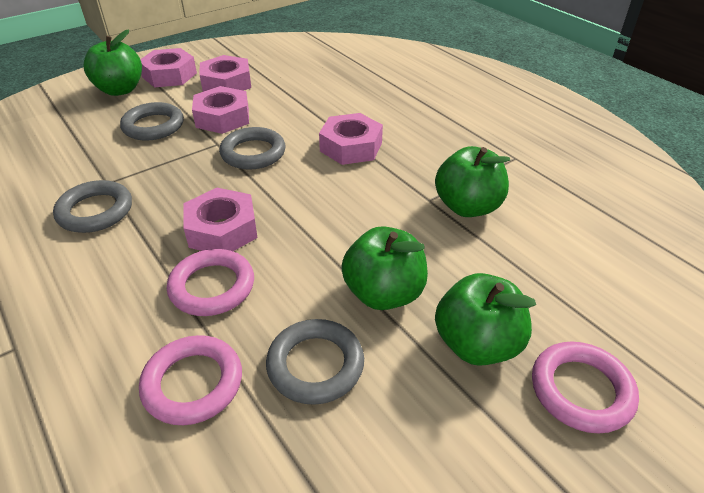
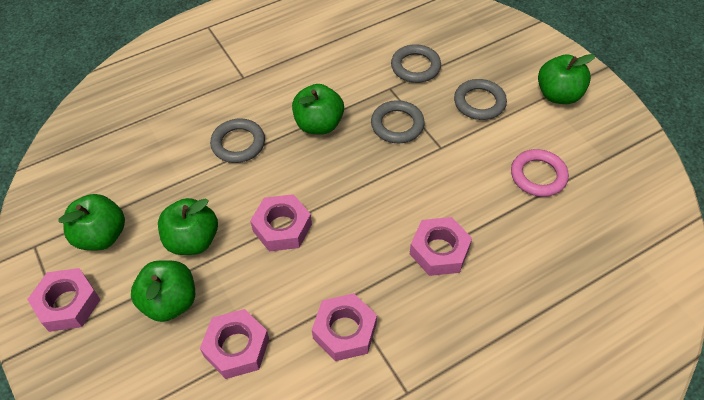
green apple: [83,29,142,96] [341,226,428,310] [435,146,510,217] [435,273,536,366] = 4 -> [58,194,125,250] [131,260,195,322] [158,198,218,255] [292,84,344,135] [538,54,595,104] = 5
pink ring: [139,335,242,425] [167,249,254,316] [532,342,639,434] = 3 -> [511,149,569,197] = 1

